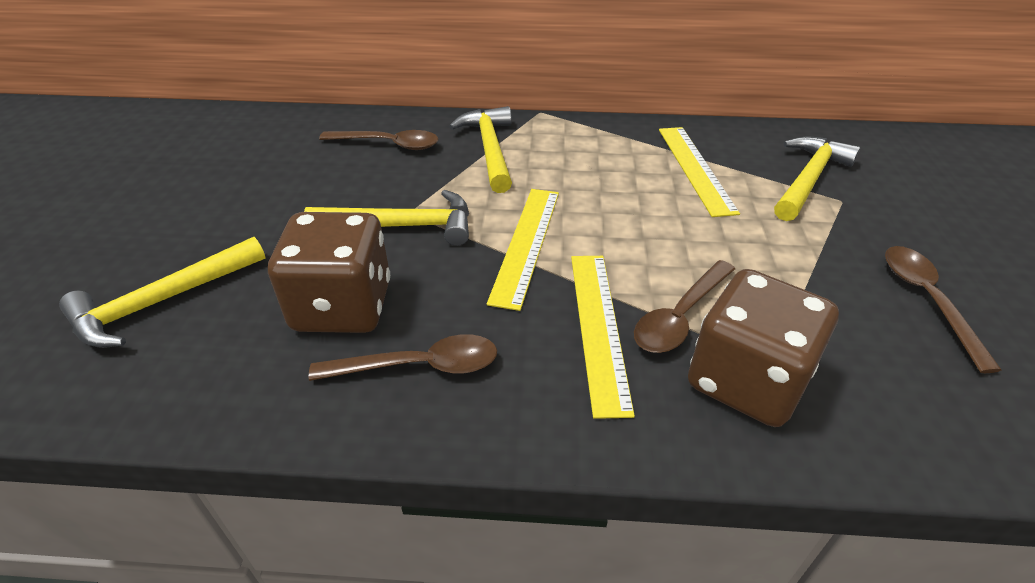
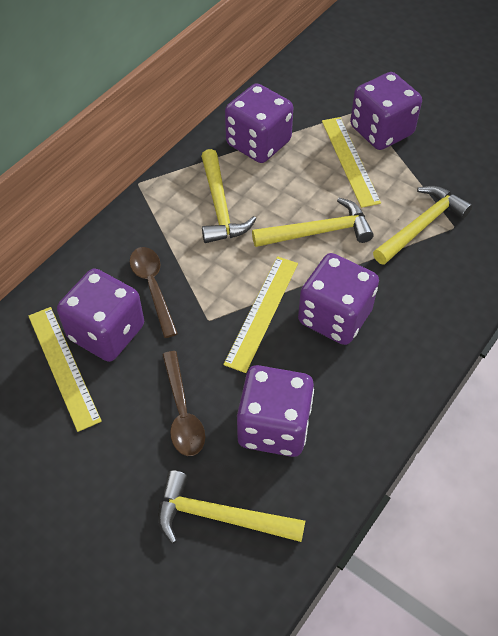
brown dice: [268,212,390,333] [688,269,839,427] = 2 -> none = 0
brown spoon: [309,334,497,381] [319,130,438,150] [634,260,735,353] [885,246,1001,373] = 4 -> [130,247,178,338] [162,351,205,456] = 2
purple dice: none = 0 -> [57,268,144,362] [225,83,293,163] [237,365,314,457] [298,253,379,345] [350,72,422,150] = 5

